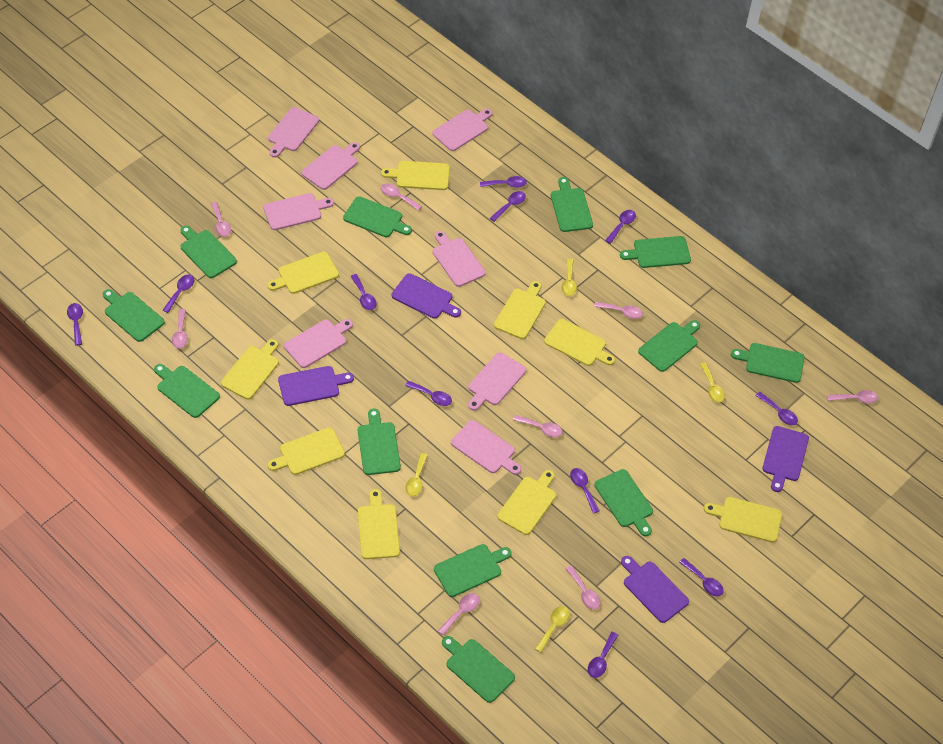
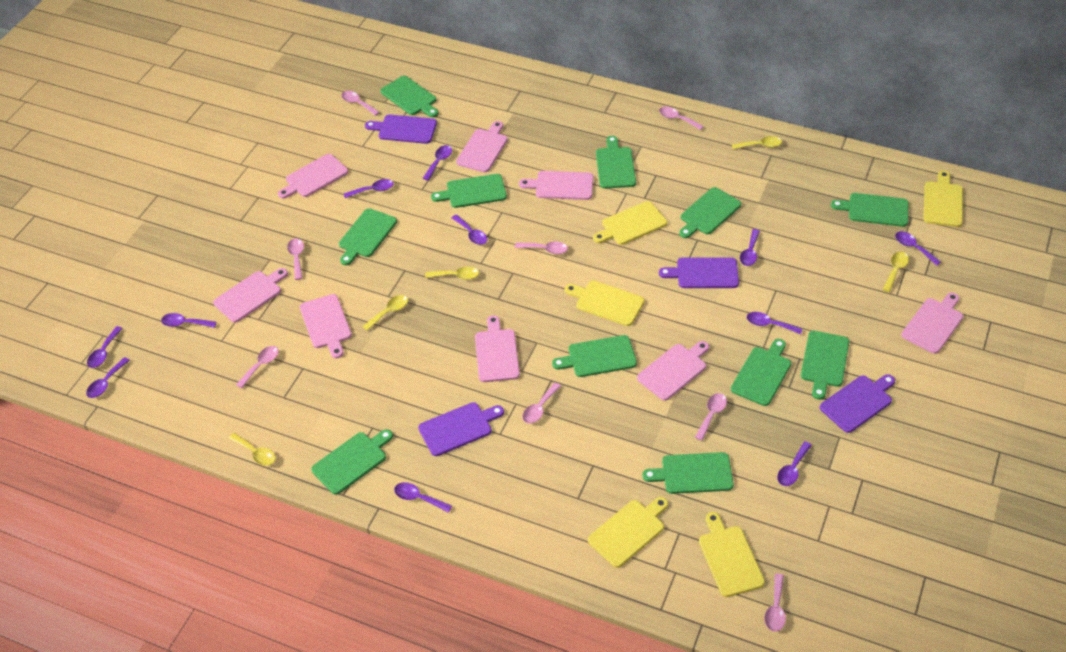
green cutting board: [103,289,165,342] [154,364,220,418] [180,226,237,278] [343,196,412,237] [358,409,401,475] [434,544,512,597] [442,636,515,703] [551,177,593,232] [594,469,653,536] [620,236,691,268] [638,320,700,372] [731,343,805,383] = 12 -> [311,429,393,495] [339,208,397,265] [380,76,438,117] [431,174,507,208] [552,335,637,377] [596,136,636,189] [642,452,734,494] [679,187,741,238] [731,339,791,406] [801,331,849,400] [831,193,908,227] = 11
yellow cutting board: [221,339,279,399] [267,252,339,294] [268,427,345,475] [358,489,400,559] [381,161,450,190] [494,281,546,339] [497,470,556,535] [544,319,615,366] [704,497,782,542] = 9 -> [565,281,644,326] [588,497,668,568] [593,201,667,245] [699,512,765,597] [923,171,963,227] = 5
yellow spoon: [405,453,428,496] [535,606,570,653] [561,259,577,296] [700,362,725,403] = 4 -> [228,433,275,466] [362,295,408,331] [425,266,479,280] [732,136,782,149] [883,252,909,292] = 5

